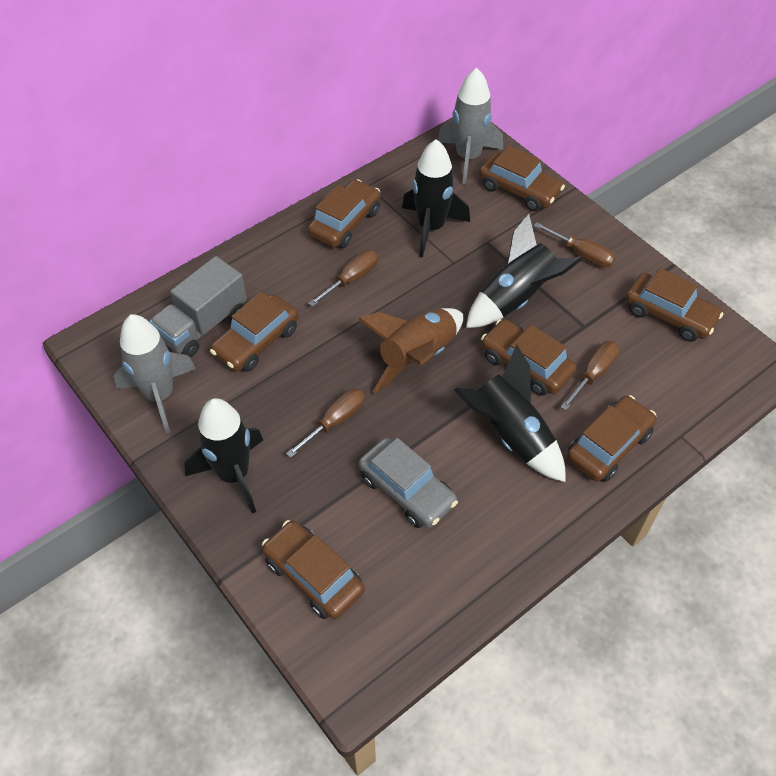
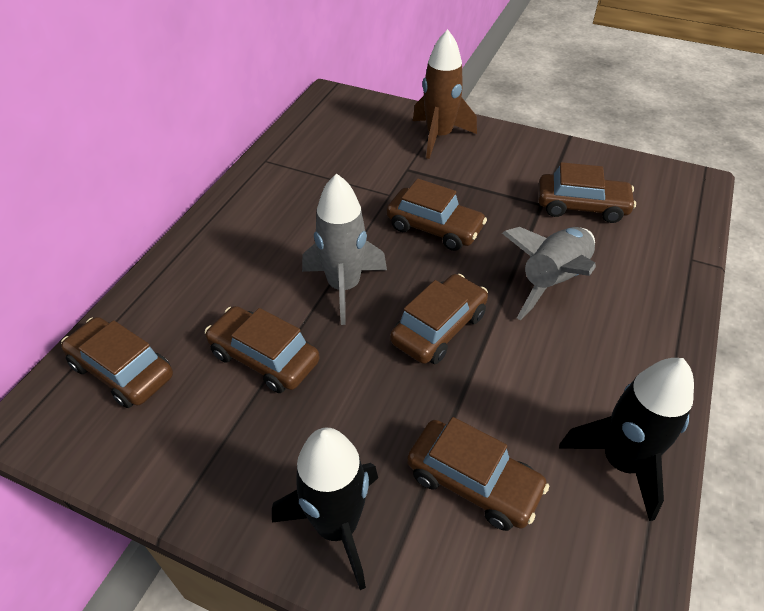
black rocket: [184,398,263,514] [402,139,470,257] [454,344,565,482] [466,214,583,328] = 4 -> [272,428,378,590] [559,358,694,521] = 2
brown car: [210,292,299,372] [262,520,365,620] [308,179,381,248] [479,146,565,211] [481,319,576,396] [567,395,657,482] [625,268,723,342] = 7 -> [61,317,173,408] [205,306,320,393] [387,179,487,251] [390,274,488,364] [407,417,549,531] [538,162,636,223] = 6
brown screwdriver: [286,388,365,458] [308,250,378,307] [534,222,616,268] [561,341,620,410] = 4 -> none = 0
grey car: [359,438,458,528] = 1 -> none = 0
grey truck: [150,256,247,357] = 1 -> none = 0

